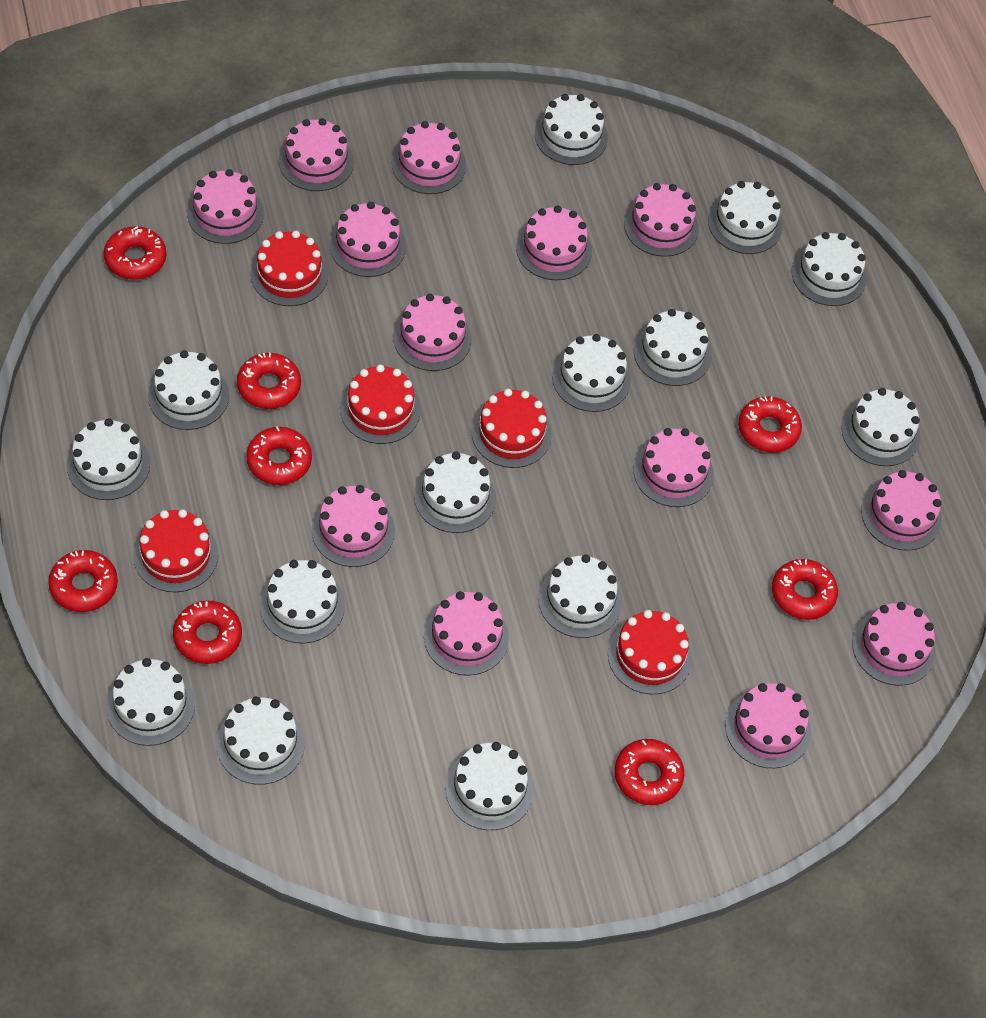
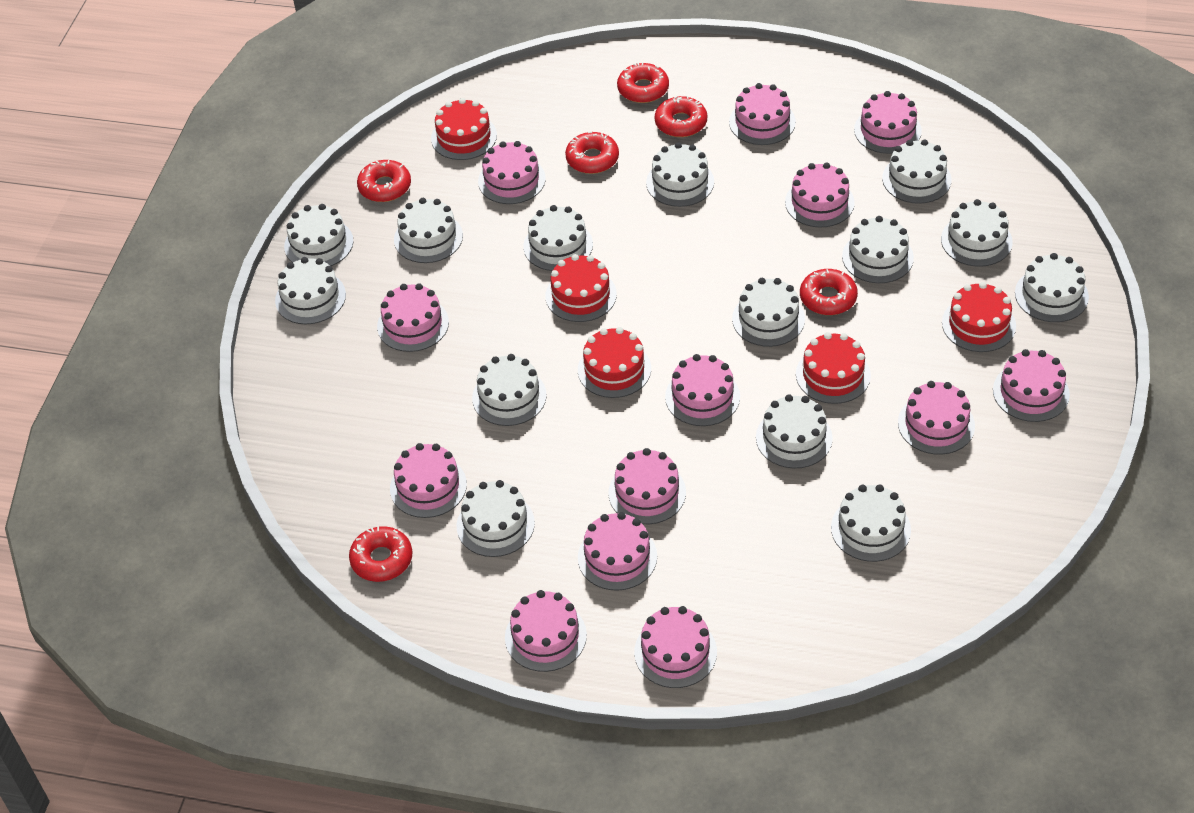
red donut: [48,550,118,612] [104,226,167,280] [173,600,242,664] [237,353,301,409] [246,426,312,485] [614,739,684,805] [738,396,802,453] [772,559,838,620] = 8 -> [349,526,413,582] [357,160,411,202] [565,131,619,174] [617,62,669,103] [655,95,707,137] [800,269,858,315] = 6

